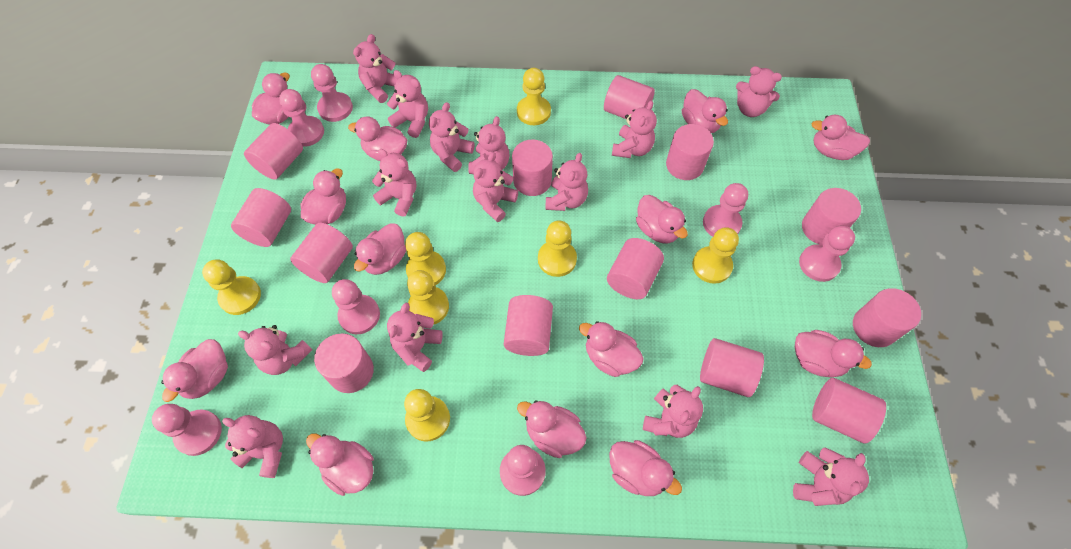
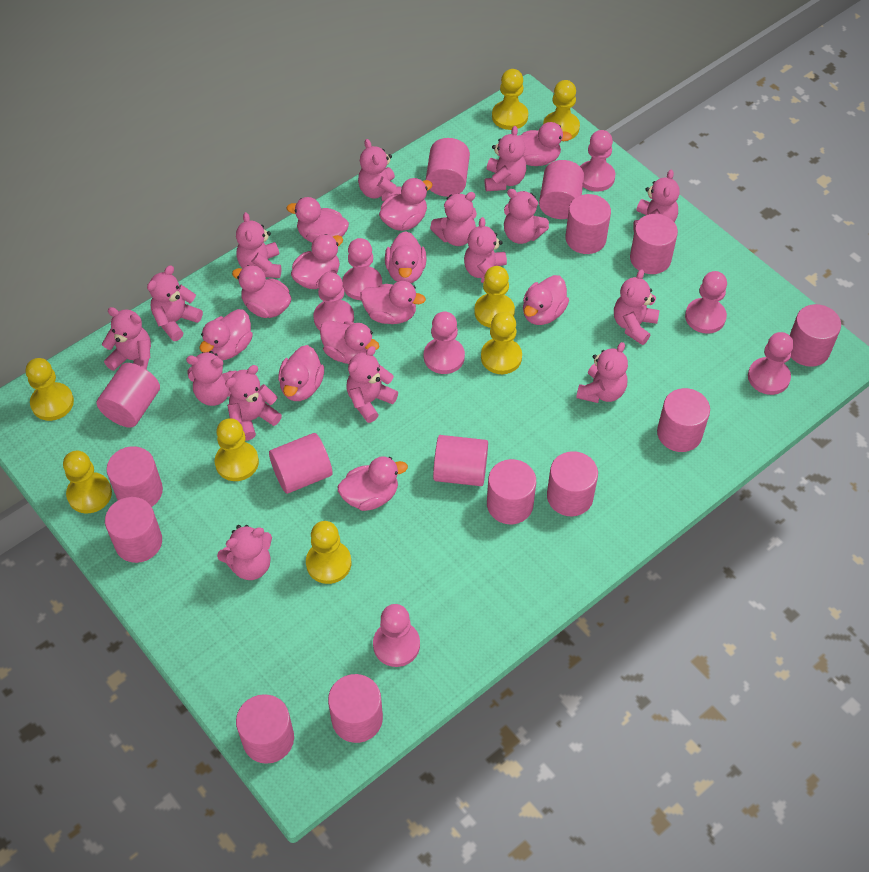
pink cylinder: [231,188,291,247] [244,123,303,180] [290,223,353,283] [314,333,374,393] [504,295,553,356] [512,140,553,196] [604,75,655,119] [607,238,664,299] [666,124,714,180] [700,338,764,397] [802,188,861,245] [812,378,886,443] [853,288,921,347] = 13 -> [97,363,160,428] [105,497,162,563] [106,446,163,507] [236,694,294,764] [269,433,332,494] [328,674,383,743] [426,138,470,197] [433,435,488,486] [487,459,536,524] [539,160,584,219] [547,451,598,516] [566,194,611,254] [630,214,678,274] [657,388,710,452] [790,304,841,367] = 15
pink duck: [161,339,228,402] [252,73,290,125] [301,168,346,225] [306,433,374,496] [348,116,407,161] [354,223,406,275] [517,400,587,458] [579,321,644,377] [609,440,682,496] [636,195,688,243] [682,89,728,133] [795,330,872,378] [812,115,870,160] = 13 -> [200,309,253,360] [232,265,291,318] [278,345,324,401] [287,197,349,243] [291,234,343,289] [320,321,379,364] [338,456,408,511] [360,281,426,324] [379,178,433,231] [385,231,427,283] [518,122,572,166] [523,275,569,325] = 12
pink teddy bear: [222,415,283,478] [238,325,312,375] [353,34,397,103] [372,149,417,217] [387,70,428,138] [387,302,443,372] [429,102,474,172] [468,116,510,174] [473,152,518,222] [545,153,588,211] [612,101,657,158] [643,385,703,438] [736,66,782,117] [793,447,869,506] = 14 -> [102,307,151,371] [147,265,203,341] [186,351,237,406] [217,525,272,580] [225,365,282,441] [236,212,281,278] [346,346,398,423] [358,139,401,201] [430,192,477,246] [464,217,507,283] [484,126,526,191] [504,189,549,244] [576,342,628,403] [614,269,659,345] [633,170,680,231] = 15
yellow pawn: [202,259,261,315] [404,389,450,441] [405,232,446,285] [407,270,449,325] [517,68,551,125] [538,220,577,277] [692,227,739,284] = 7 -> [26,358,74,421] [63,451,112,514] [215,418,259,481] [306,521,351,584] [474,266,515,328] [481,312,522,374] [492,69,528,130] [543,80,580,140] = 8

